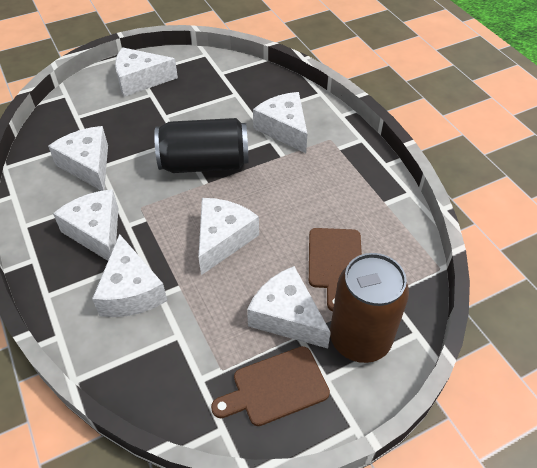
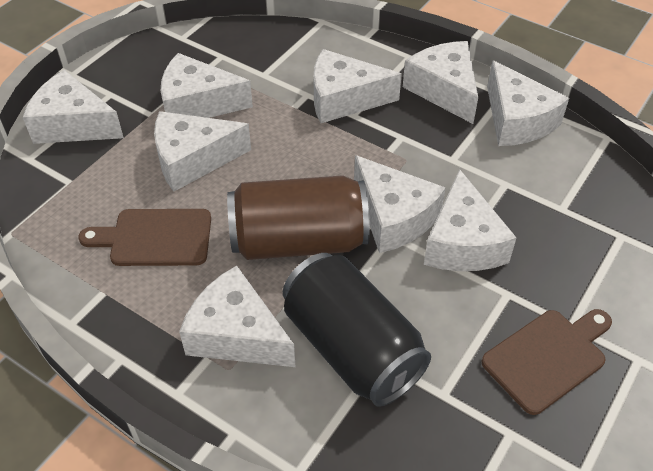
white cheese: [48,126,108,191] [53,189,119,261] [92,234,167,317] [115,47,178,97] [198,198,259,275] [247,266,331,349] [253,92,307,153] = 7 -> [23,70,124,144] [154,111,251,192] [161,53,253,118] [179,266,295,367] [314,49,402,123] [354,155,446,253] [403,41,478,124] [424,169,516,271] [487,60,569,146] = 9

